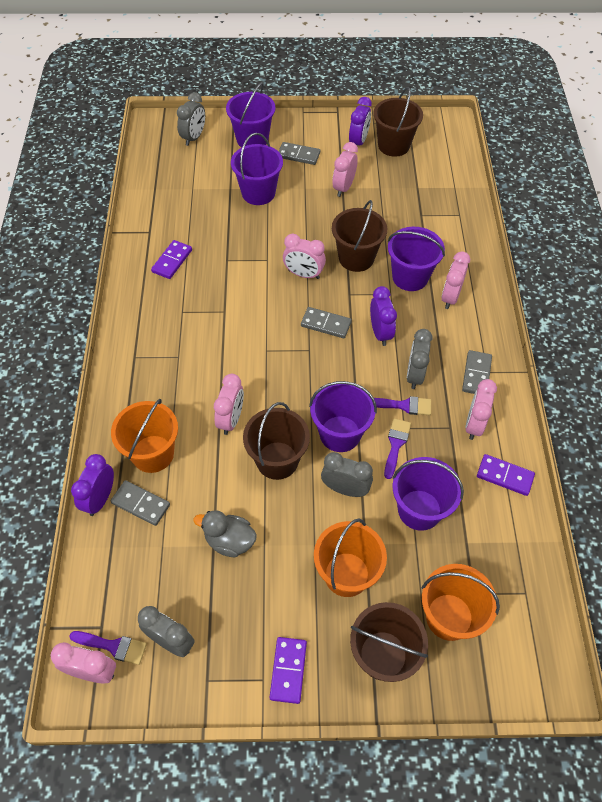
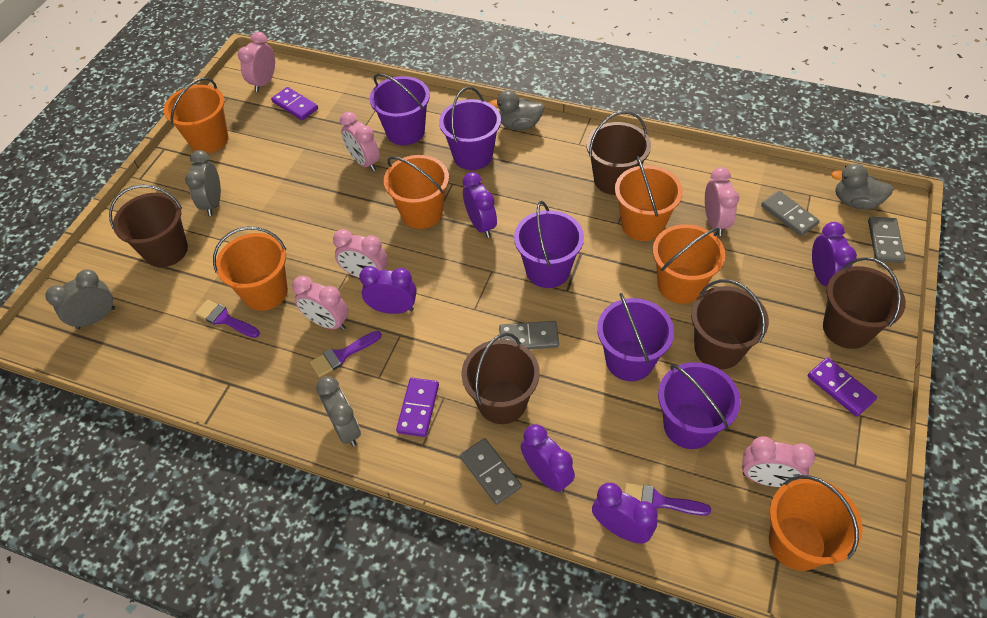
brown bucket: [243,402,310,480] [332,200,387,272] [350,602,428,682] [373,87,423,157] = 4 -> [109,185,188,268] [461,333,540,424] [586,111,651,195] [691,279,769,369] [823,257,906,349] = 5
grey clock: [138,606,195,657] [177,92,205,146] [321,452,373,497] [407,329,432,389] = 4 -> [45,269,115,329] [185,150,221,216] [316,376,361,446] = 3
grey duck: [194,510,257,557] = 1 -> [489,90,545,130] [831,164,893,210] = 2
orange bucket: [111,399,178,473] [314,519,387,597] [422,564,500,641] = 3 -> [164,78,228,153] [213,226,288,311] [384,155,449,229] [615,156,683,241] [653,224,725,304] [769,475,863,571] = 6
purple clock: [71,454,114,516] [349,97,372,146] [370,286,397,346] = 3 -> [359,266,417,314] [463,172,497,238] [521,424,575,493] [592,483,658,544] [812,222,857,286] = 5

